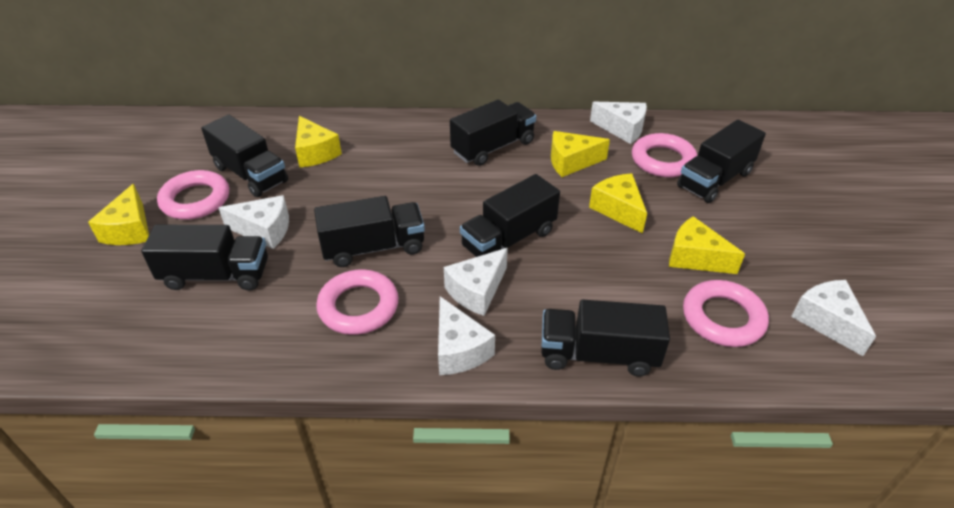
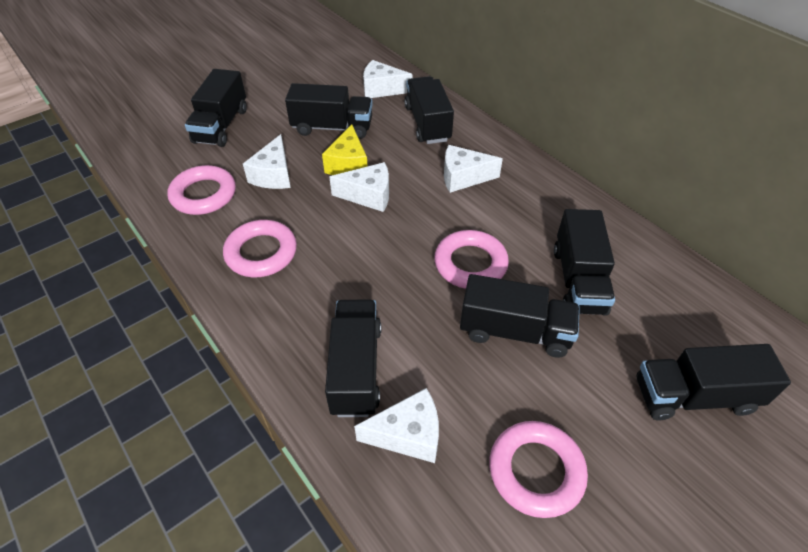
yellow cheese: [88,184,149,245] [295,116,342,167] [551,131,610,177] [589,173,647,234] [669,216,745,274] = 5 -> [322,124,368,175] = 1

